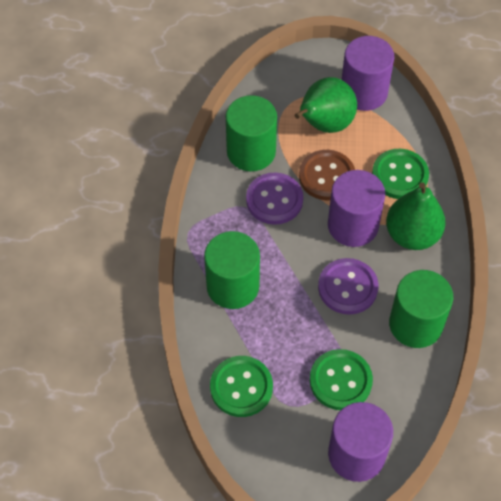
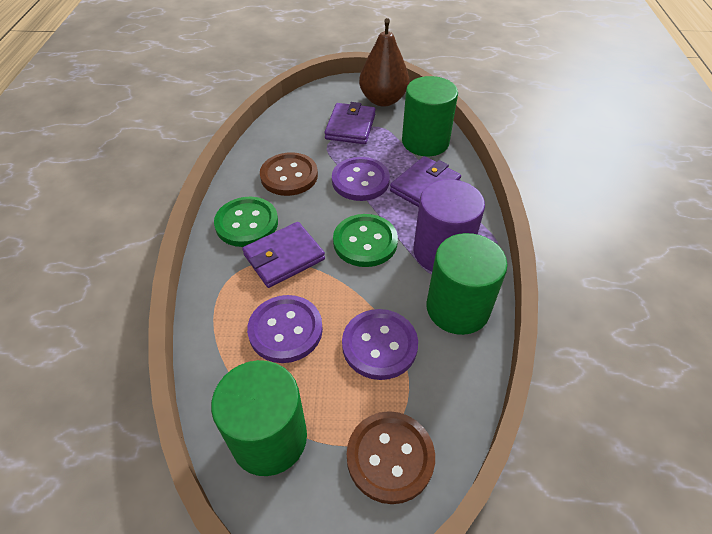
brown button: [299,150,355,200] = 1 -> [260,152,318,196] [347,411,435,504] = 2
brown pear: none = 0 -> [359,18,409,106] = 1
green button: [210,356,273,417] [310,349,373,410] [372,149,429,199] = 3 -> [214,197,278,247] [333,214,398,267] = 2
green pear: [295,77,357,133] [386,182,446,250] = 2 -> none = 0
purple button: [246,172,303,225] [318,258,379,315] = 2 -> [247,295,323,363] [332,157,390,201] [342,309,418,380] = 3
purple cylinder: [328,170,385,247] [328,402,393,482] [342,36,394,111] = 3 -> [413,179,485,271] = 1
purple wallet: none = 0 -> [242,222,325,288] [324,102,376,144] [390,156,461,207] = 3

